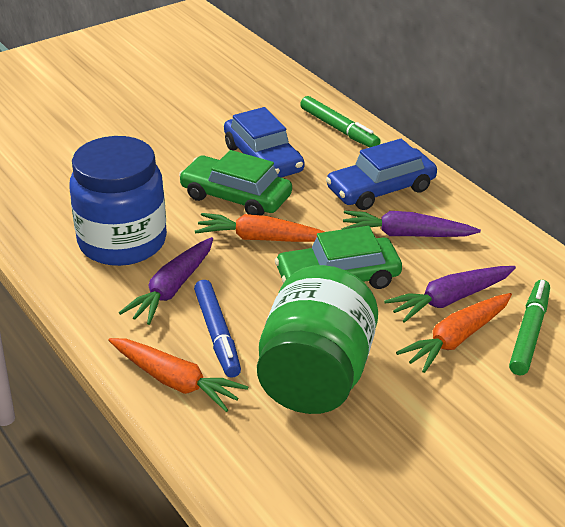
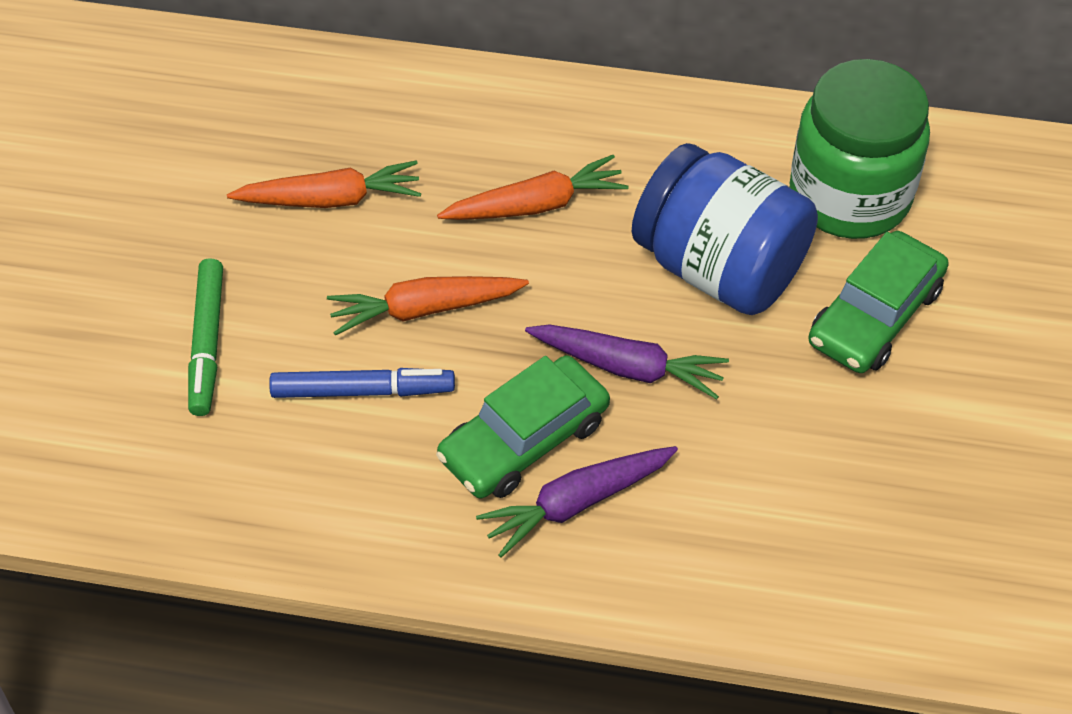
blue car: [224,107,305,178] [326,139,437,210] = 2 -> none = 0
green marker: [300,96,381,148] [509,280,550,375] = 2 -> [188,258,223,416] = 1
purple carrot: [119,237,213,325] [342,210,481,237] [384,266,516,323] = 3 -> [476,446,678,558] [525,325,729,399] = 2

